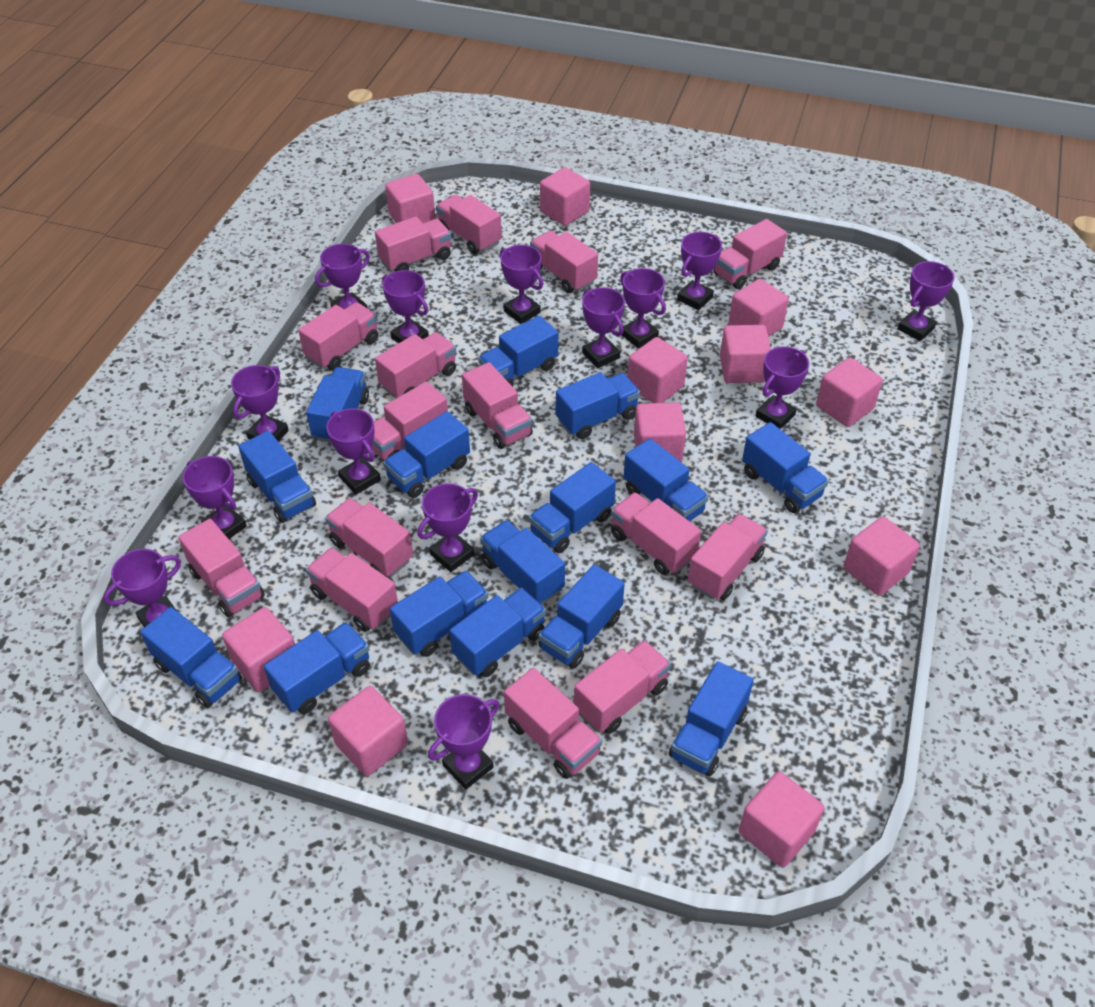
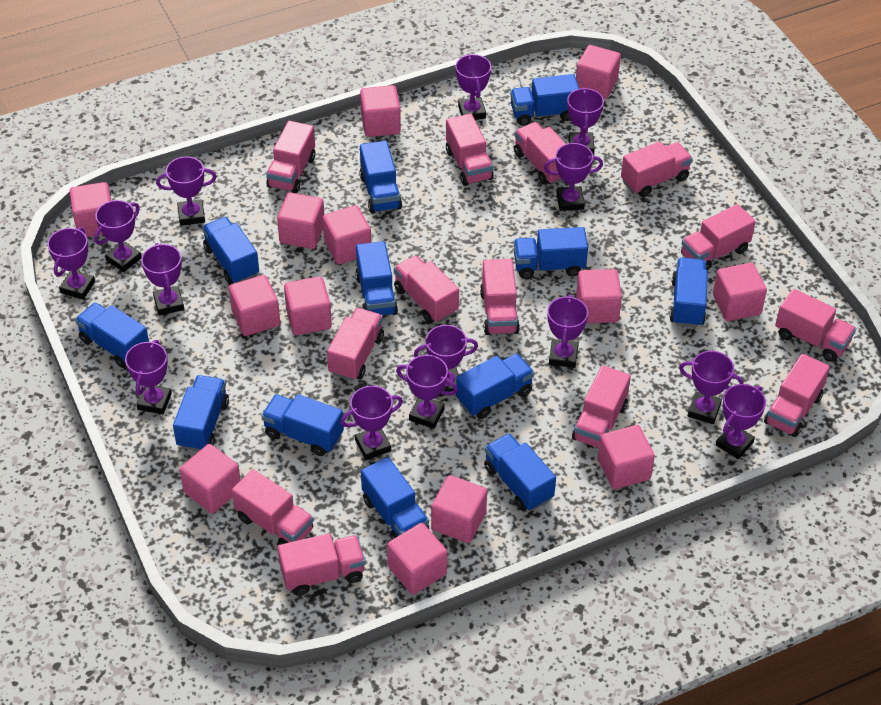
blue truck: [140,607,242,708] [238,431,316,523] [264,622,370,714] [306,367,369,442] [383,411,470,498] [390,570,489,657] [450,588,546,677] [478,316,558,387] [480,520,565,605] [529,462,616,553] [538,565,625,669] [556,372,640,439] [624,438,709,521] [669,661,754,776] [742,422,829,513] = 15 -> [75,302,149,368] [173,375,229,451] [202,217,259,284] [262,394,344,456] [355,241,398,316] [359,141,402,214] [361,457,429,540] [456,353,534,419] [484,433,556,511] [510,74,579,126] [514,227,588,279] [670,258,708,327] = 12
pink cube: [222,607,295,692] [328,686,408,776] [385,174,435,223] [540,167,590,226] [628,337,688,403] [634,402,686,462] [720,325,771,383] [729,279,789,337] [739,772,825,868] [816,357,883,427] [843,516,920,596] = 11 -> [69,182,111,237] [180,444,241,513] [229,275,280,336] [277,193,324,249] [284,277,332,335] [323,205,371,264] [360,85,401,137] [387,523,447,595] [431,475,487,543] [576,45,621,99] [576,269,622,323] [598,425,655,489] [713,263,767,321] = 13
pink truck: [178,519,265,617] [298,302,378,370] [306,548,398,632] [325,498,413,577] [371,382,448,460] [375,216,452,272] [375,332,456,399] [436,195,502,254] [462,362,533,449] [504,668,602,779] [530,231,598,293] [574,640,671,734] [611,492,701,575] [688,514,768,600] [714,219,787,289] = 15 -> [232,469,314,545] [266,121,315,193] [278,533,365,596] [327,308,384,381] [394,255,459,323] [446,114,494,186] [480,259,520,335] [514,122,566,185] [572,365,631,448] [621,141,693,197] [681,204,756,271] [764,354,830,437] [775,289,856,362] = 13

